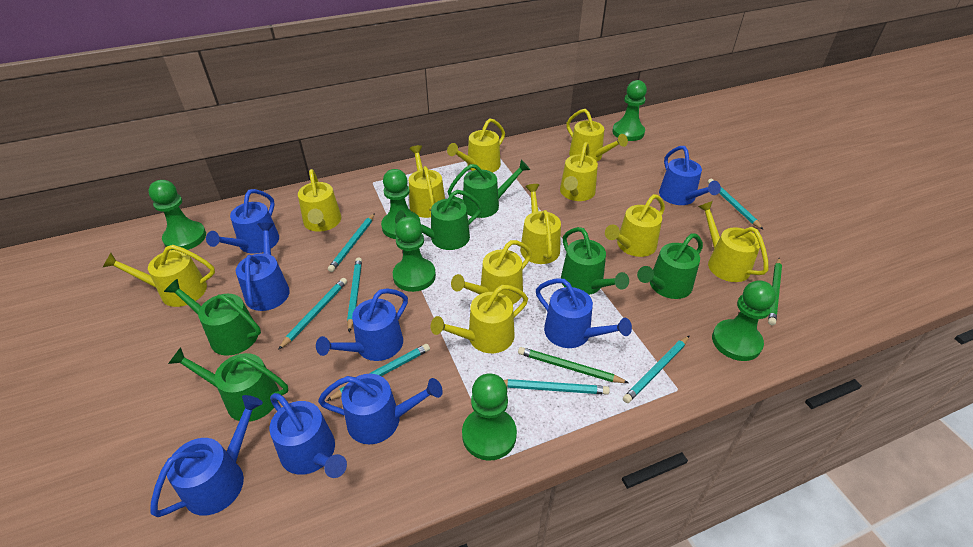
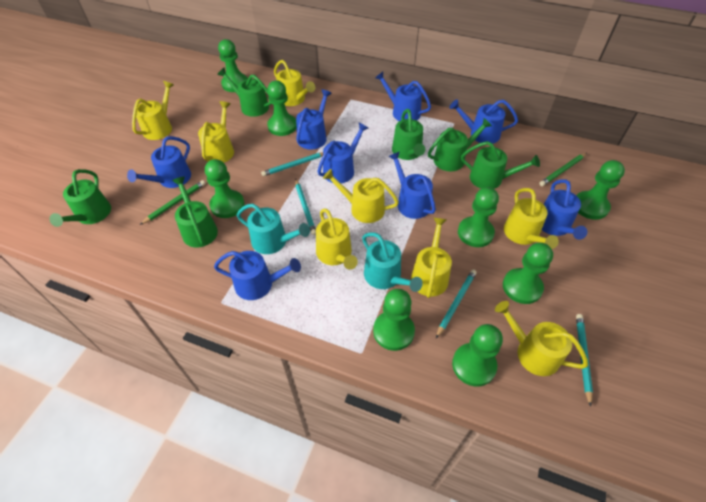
green pawn: [148,180,206,250] [381,169,421,239] [393,216,436,292] [462,373,517,461] [612,80,647,141] [712,280,776,361] = 6 -> [205,159,245,218] [218,39,248,92] [267,80,297,136] [373,289,415,351] [452,324,503,387] [458,187,499,247] [503,243,553,304] [576,160,625,220] = 8
turquoise pencil: [278,278,347,350] [326,344,430,401] [328,213,375,272] [347,257,362,332] [504,379,610,395] [623,336,689,403] [708,178,763,230] = 7 -> [261,152,323,176] [295,179,316,235] [436,269,477,338] [576,314,593,407] = 4
turquoise watering can: none = 0 -> [237,204,310,254] [362,232,423,292] = 2
yellow watering can: [103,245,215,307] [298,169,341,232] [409,145,445,218] [431,285,528,353] [447,118,505,172] [451,240,532,304] [520,184,561,264] [560,142,598,201] [566,109,628,161] [605,194,665,257] [698,201,768,282] = 11 -> [132,81,174,140] [198,101,234,163] [274,60,315,106] [316,208,358,270] [323,169,399,223] [411,218,452,298] [495,301,588,376] [504,188,559,249] = 8

